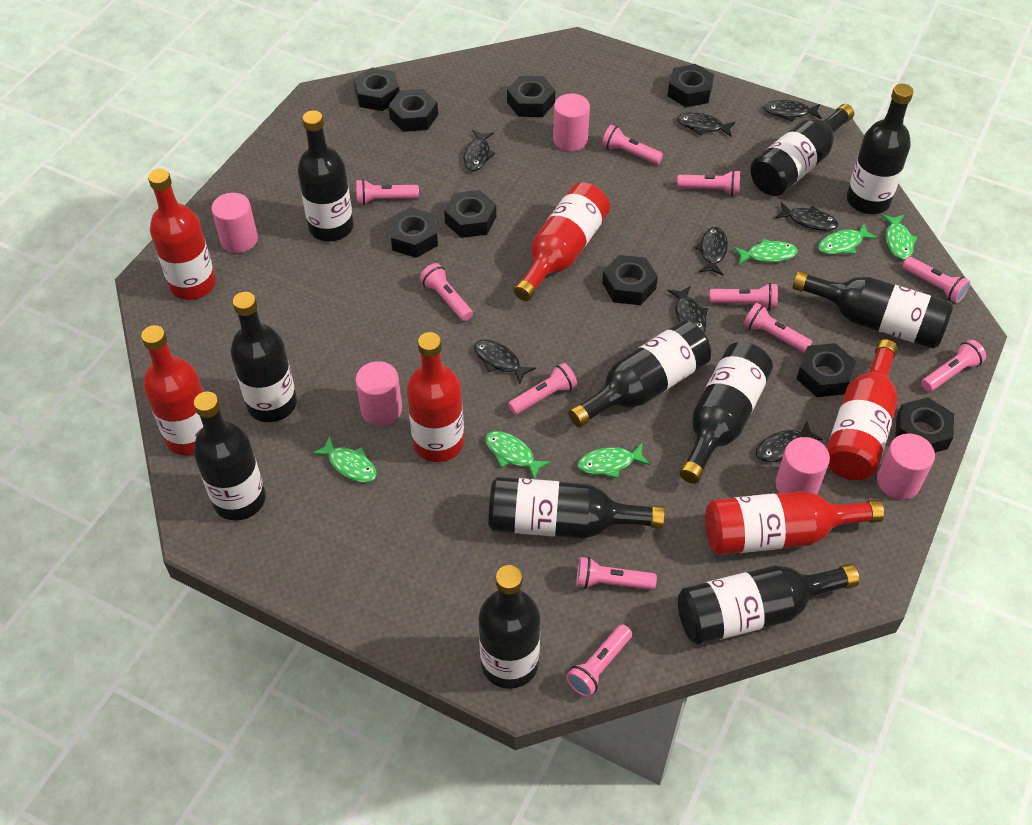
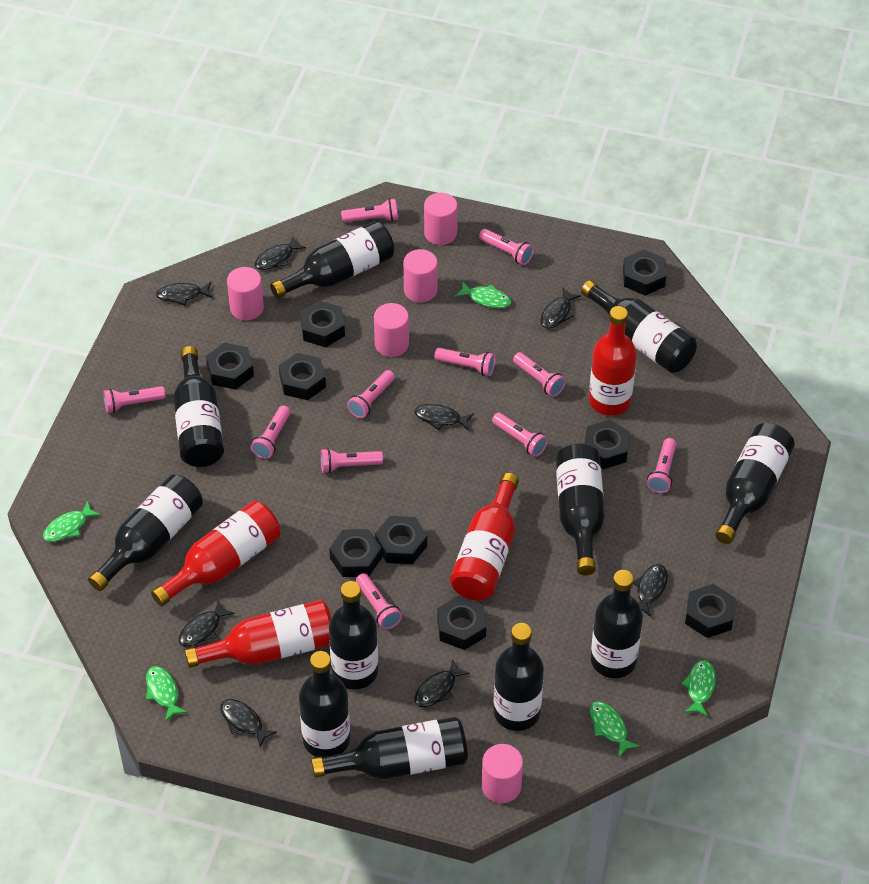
green fish: [312,436,377,483] [485,431,551,479] [578,444,650,479] [733,239,798,265] [818,224,878,254] [881,214,917,260] = 6 -> [43,501,101,542] [146,666,188,722] [455,281,511,308] [590,701,640,757] [681,660,716,717] = 5
red bottle: [141,325,204,456] [148,169,216,300] [407,332,464,462] [514,183,610,301] [705,491,884,555] [827,339,897,480] = 6 -> [151,501,281,606] [185,600,331,668] [450,473,519,601] [589,306,637,416] = 4

